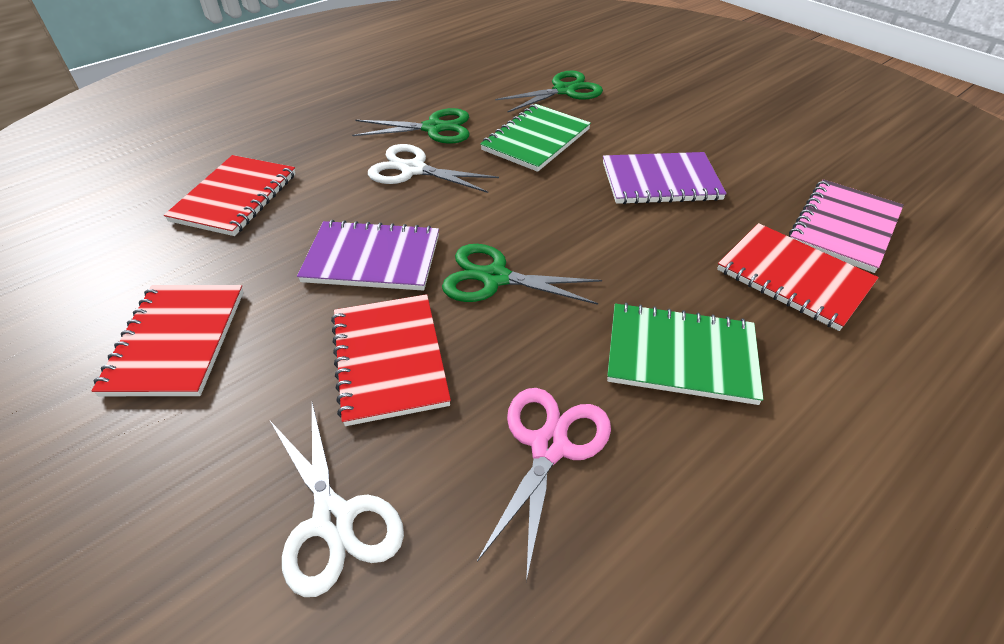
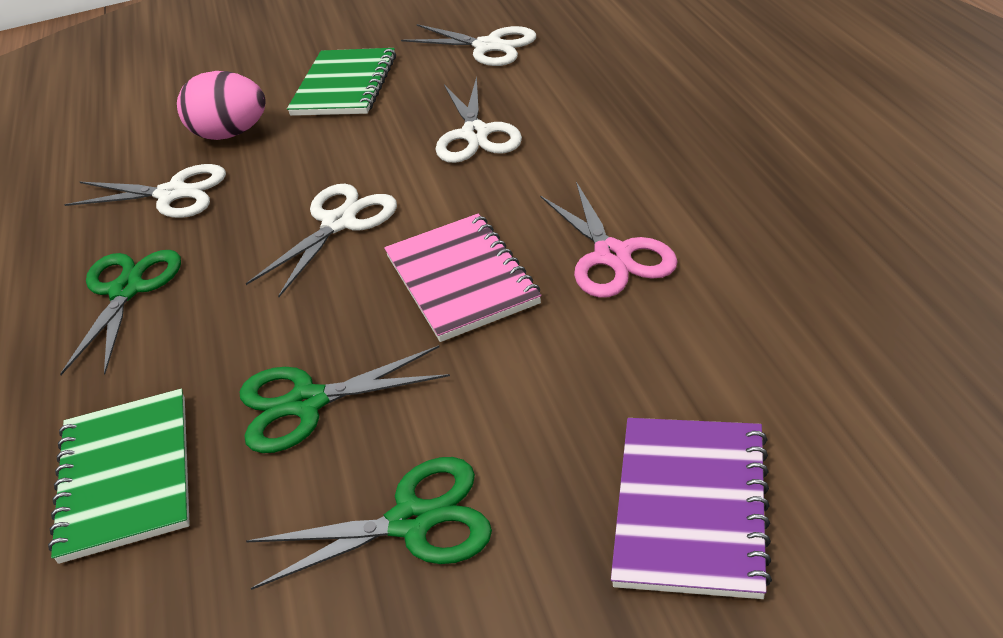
pink egg: none = 0 -> [177,71,266,140] = 1
purple notebook: [297,220,439,291] [603,152,727,204] = 2 -> [611,418,772,599] = 1
red notebook: [92,285,244,396] [164,155,296,236] [331,294,451,426] [717,223,879,331] = 4 -> none = 0
white scissors: [270,403,404,597] [368,144,499,193] = 2 -> [64,164,226,218] [246,184,397,297] [401,24,536,66] [435,77,522,163] = 4

